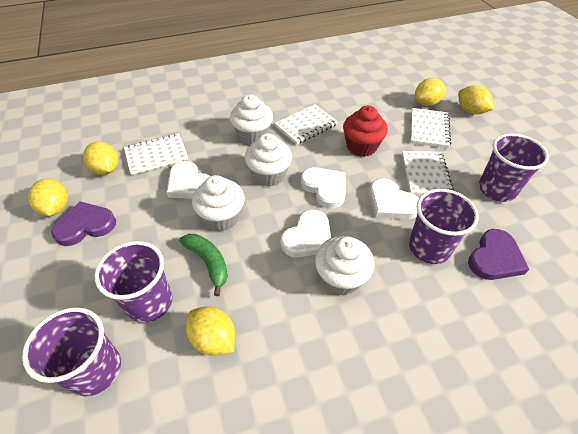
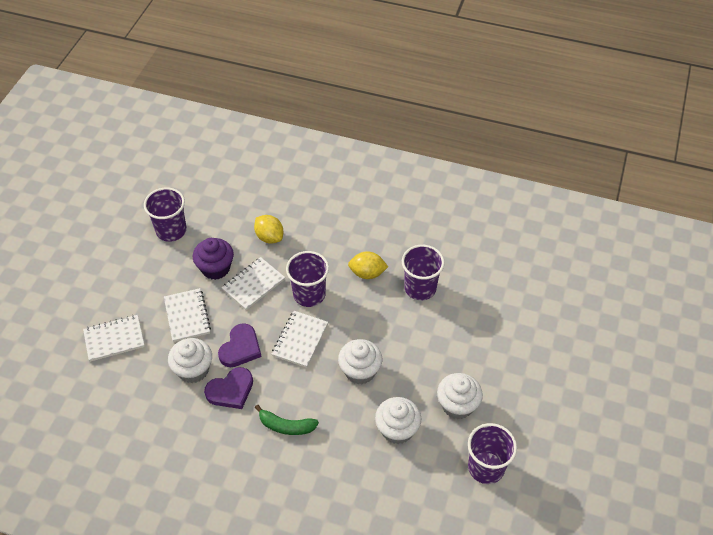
purple cupcake: none = 0 -> [193,238,234,280] = 1
red cupcake: [343,105,388,157] = 1 -> none = 0
white heart: [167,161,210,199] [281,209,331,257] [301,167,346,209] [369,178,419,219] = 4 -> none = 0
yellow lemon: [28,178,68,216] [83,141,118,175] [186,307,235,356] [415,78,446,106] [458,85,494,114] = 5 -> [254,215,283,243] [348,251,388,279] = 2

